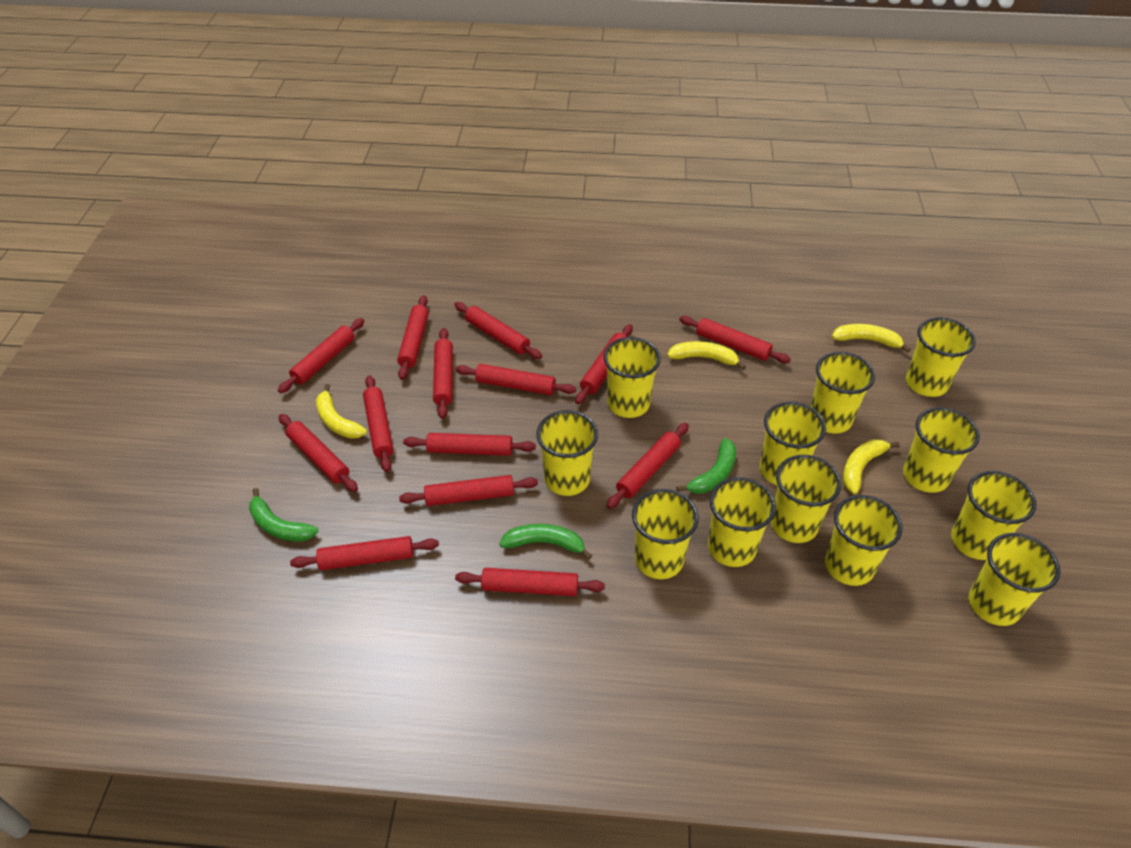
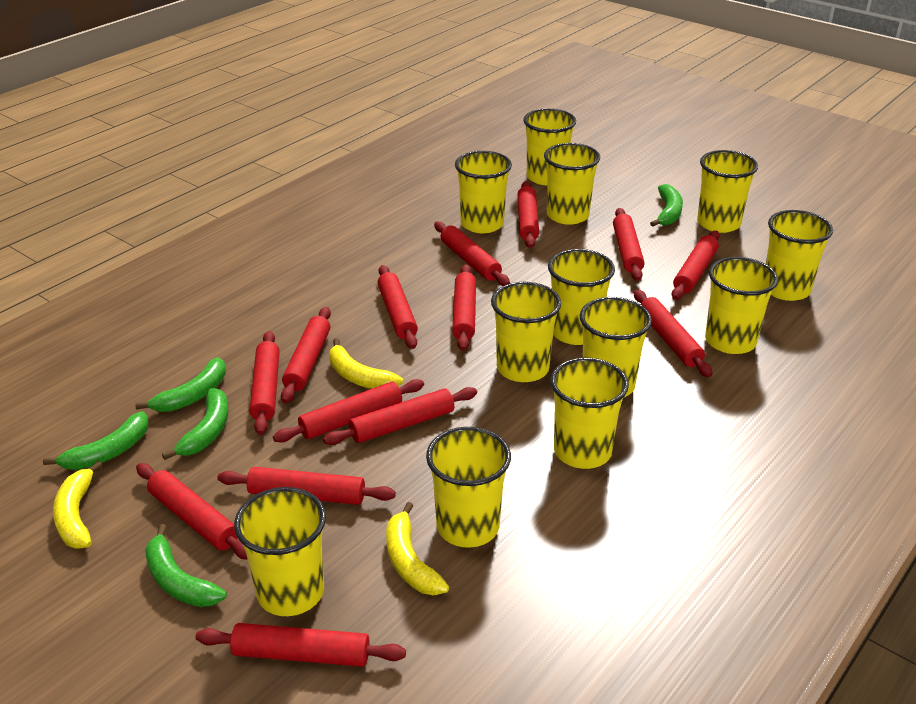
green banana: [249,488,318,542] [500,524,592,559] [676,438,736,494] = 3 -> [43,411,149,470] [135,357,226,412] [145,524,227,607] [162,388,228,460] [650,184,683,227] = 5
yellow banana: [316,384,367,439] [667,341,746,370] [832,324,911,353] [843,439,900,494] = 4 -> [53,461,103,549] [329,338,403,389] [386,502,449,595] = 3

